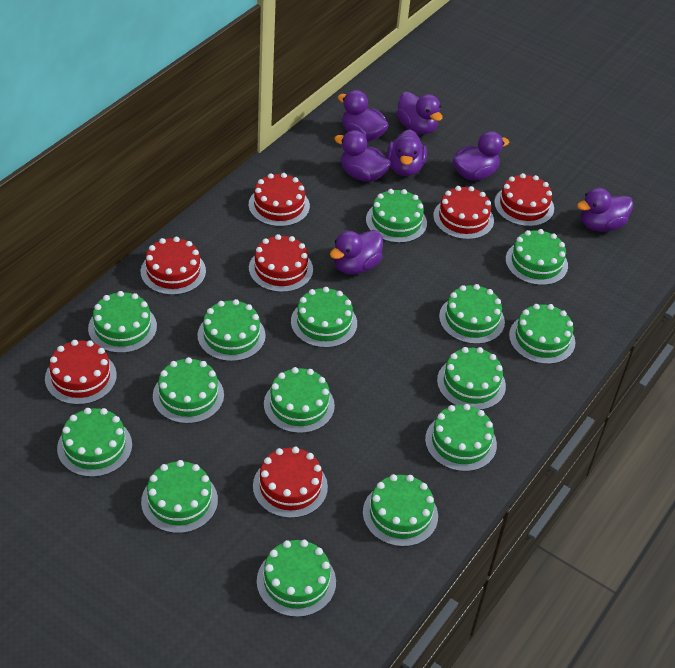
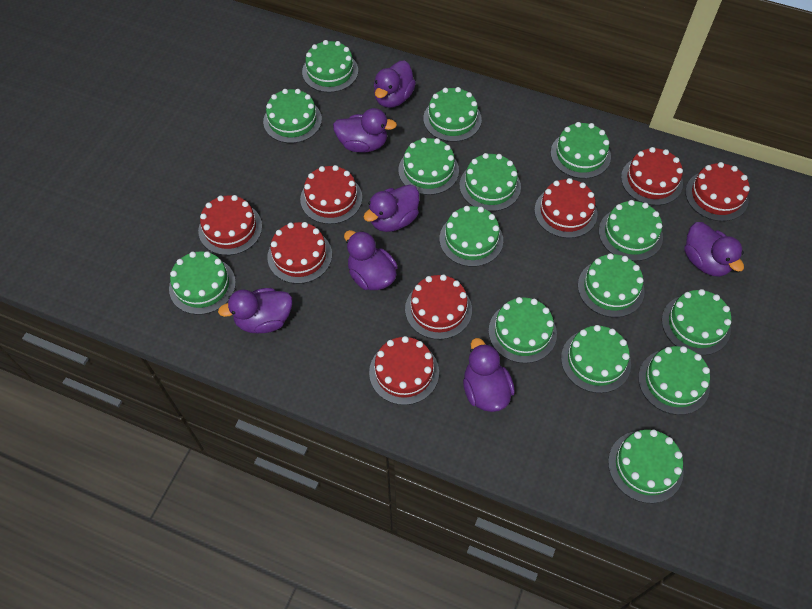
red cake: [45,340,117,405] [141,237,206,295] [249,173,310,227] [249,234,313,292] [253,447,328,518] [433,186,494,240] [494,173,554,227] = 7 -> [198,195,262,255] [267,222,332,284] [300,165,362,224] [369,336,439,405] [405,274,472,340] [534,178,597,238] [621,147,683,205] [685,162,750,221] = 8

